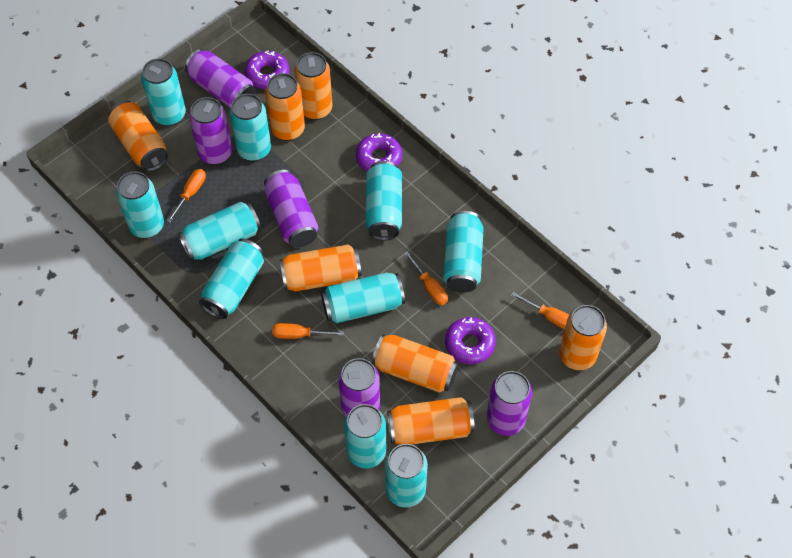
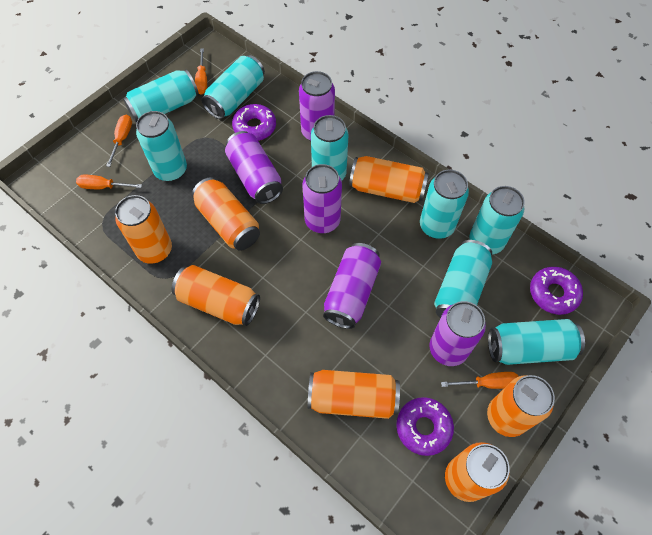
turquoise can: [116,171,164,238] [141,58,186,126] [178,202,261,261] [199,239,264,319] [230,94,271,161] [321,272,405,323] [344,404,386,468] [366,161,402,240] [385,444,428,508] [443,211,484,293] = 10 -> [123,69,199,123] [136,111,187,182] [201,55,265,119] [311,115,349,181] [420,170,469,239] [434,240,492,318] [470,186,525,254] [488,319,585,365] = 8

